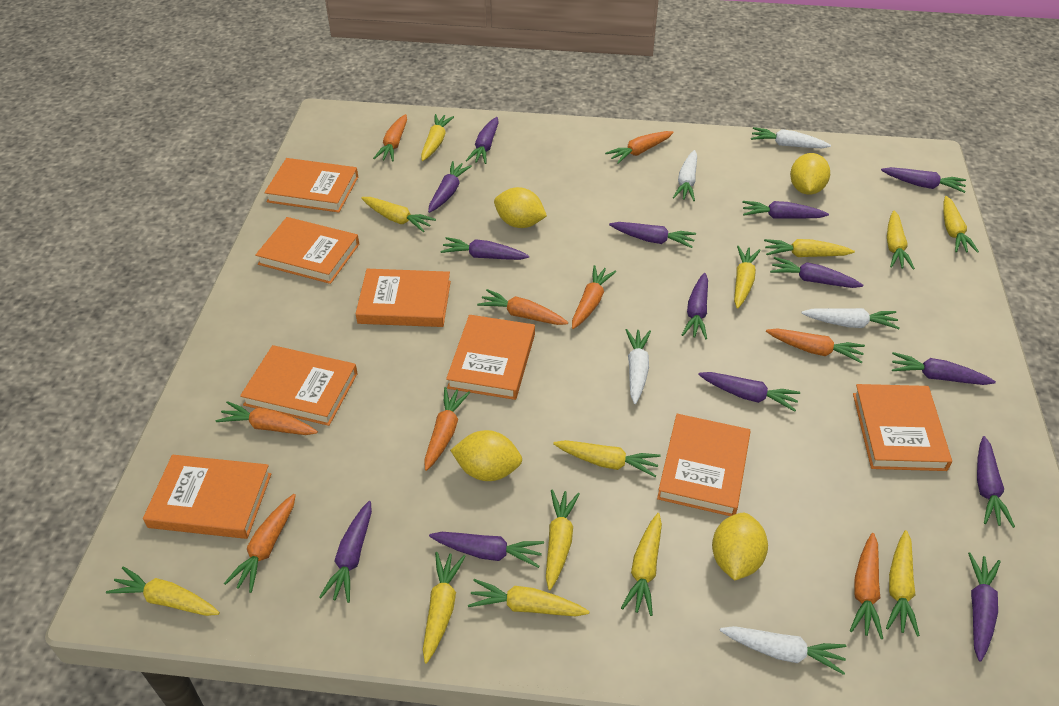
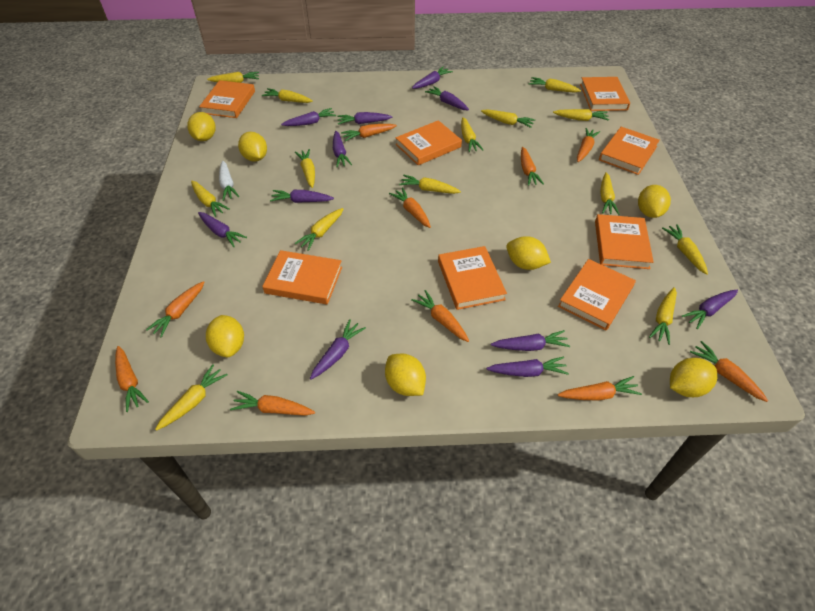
orange carrot: [216,401,318,435] [224,494,296,593] [373,114,407,162] [424,387,470,471] [477,289,568,325] [572,265,616,329] [605,131,674,164] [766,328,865,363] [850,533,883,639] = 9 -> [115,346,149,412] [146,281,205,338] [230,391,315,416] [341,124,397,141] [389,187,431,228] [411,290,469,342] [521,147,544,186] [558,376,642,401] [577,128,600,162] [690,341,768,402] = 10
purple carrot: [319,501,372,603] [428,161,472,213] [429,532,544,568] [440,237,529,260] [466,117,499,164] [609,222,696,248] [682,273,708,339] [698,372,800,412] [742,201,829,219] [770,257,863,288] [881,167,966,193] [892,352,996,385] [968,552,1001,662] [977,436,1015,528] = 14 -> [198,212,247,247] [270,190,334,203] [281,108,336,126] [310,319,366,380] [333,131,352,167] [337,112,393,125] [412,66,453,89] [425,86,469,110] [486,356,569,377] [491,330,570,351] [681,290,738,329] = 11
white carrot: [626,329,651,404] [673,150,697,201] [720,626,846,675] [751,127,831,148] [801,308,900,329] = 5 -> [219,161,239,201] = 1
yellow carrot: [106,566,220,616] [361,197,436,233] [421,114,454,161] [423,552,466,664] [468,579,589,616] [546,489,580,590] [553,440,660,477] [621,513,662,616] [734,246,761,309] [764,239,855,257] [886,530,920,636] [887,211,915,269] [943,196,979,253] = 13 -> [155,364,228,431] [191,181,230,217] [207,72,259,83] [262,88,313,103] [295,149,315,188] [295,208,344,251] [399,175,461,194] [461,117,483,152] [481,109,535,128] [529,77,581,93] [553,109,609,121] [600,172,619,215] [649,287,677,345] [662,224,708,275] = 14
yellow lemon: [450,430,522,481] [494,187,547,228] [712,513,768,581] [790,153,830,195] = 4 -> [187,112,216,141] [206,315,244,357] [238,132,267,162] [385,354,426,396] [506,236,551,270] [638,185,671,218] [670,358,717,397] = 7

